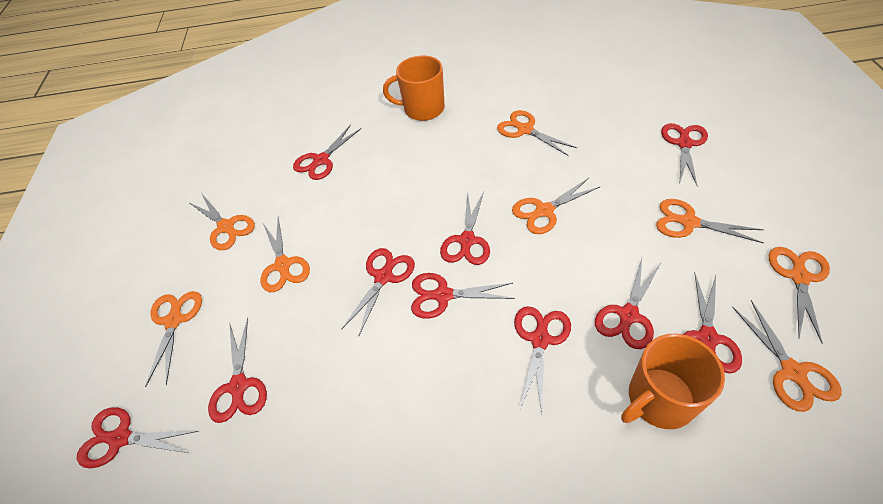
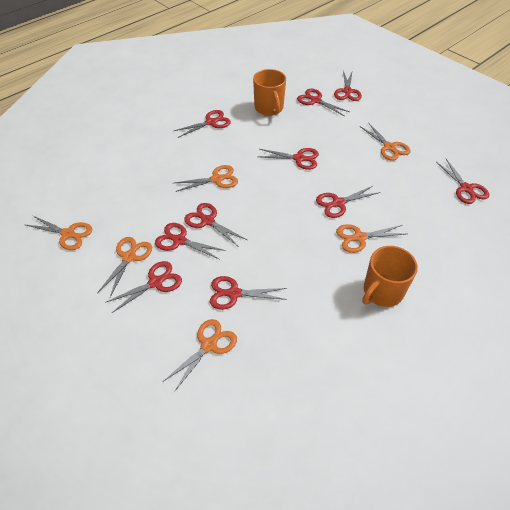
orange scissors: [145,291,202,387] [188,194,255,250] [261,217,310,292] [497,110,577,156] [512,178,600,234] [656,199,764,243] [732,300,842,412] [769,247,830,344] = 8 -> [26,215,92,250] [97,237,152,297] [164,319,237,392] [175,165,238,192] [336,224,405,253] [360,122,410,161] = 6

